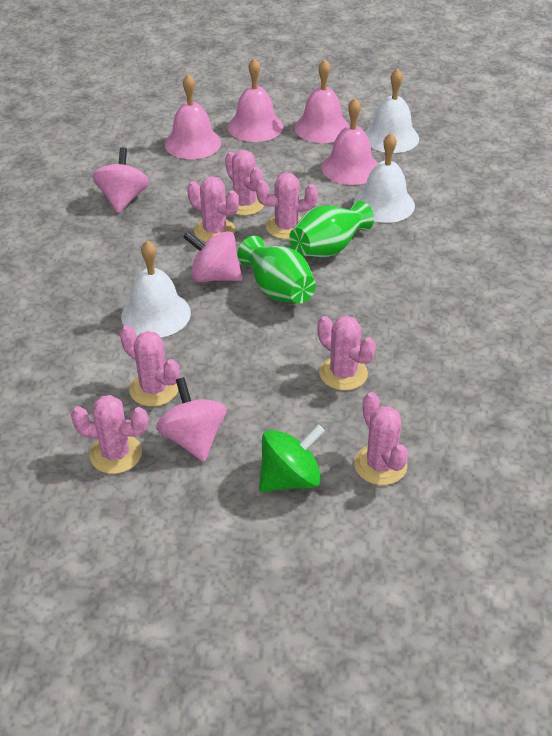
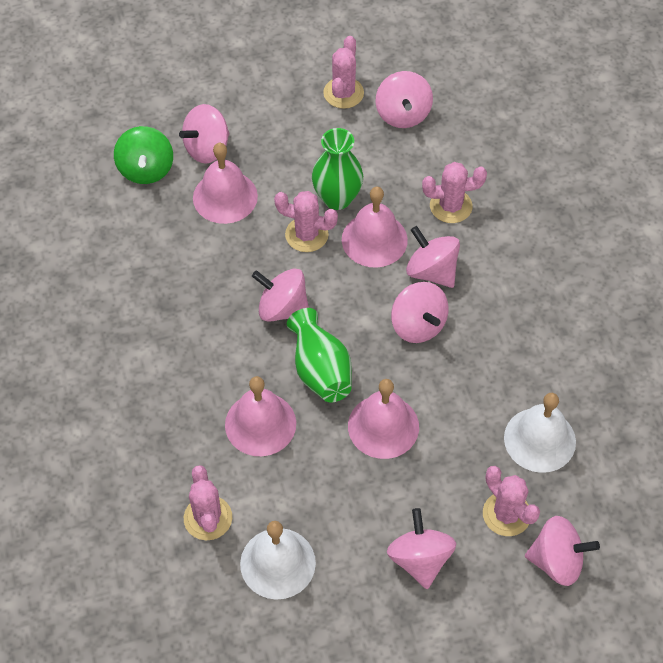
pink cactus: [71,395,148,474] [120,325,179,407] [187,176,239,242] [225,150,264,216] [256,173,318,239] [318,316,376,391] [354,392,408,485] = 7 -> [184,465,232,540] [274,191,338,252] [323,36,364,109] [422,162,487,223] [483,466,540,536] = 5
pink spinning top: [92,147,149,213] [156,377,227,462] [183,231,242,282] = 3 -> [179,104,230,163] [252,268,309,322] [375,71,433,128] [387,508,456,589] [391,282,448,343] [406,226,460,288] [525,516,600,586] = 7
white bell: [121,240,191,338] [354,133,415,223] [365,68,419,153] = 3 -> [240,521,316,599] [504,393,576,473] = 2

